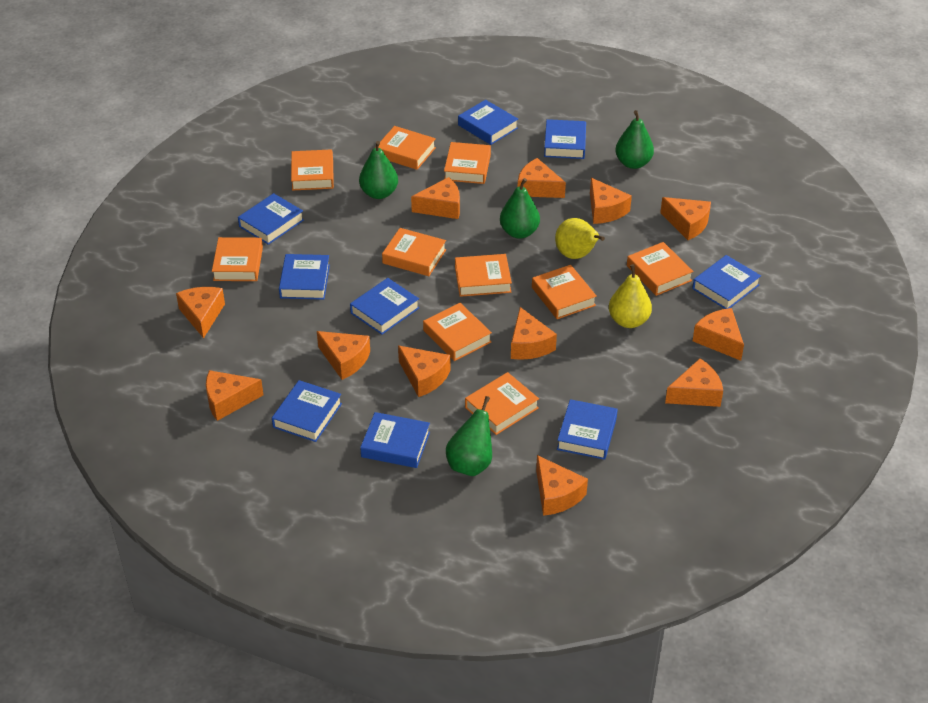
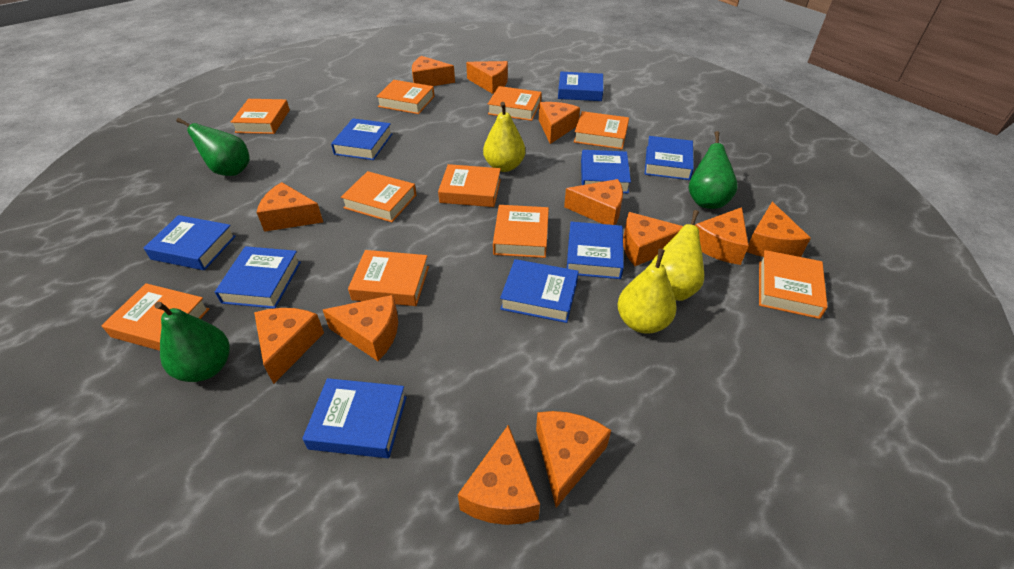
green pear: [359,141,398,199] [446,396,492,476] [500,178,540,239] [615,110,654,169] = 4 -> [154,302,230,382] [176,118,250,176] [689,131,738,209] = 3
yellow pear: [555,218,605,259] [609,264,652,328] = 2 -> [483,102,525,172] [617,249,677,334] [651,210,704,301] = 3

